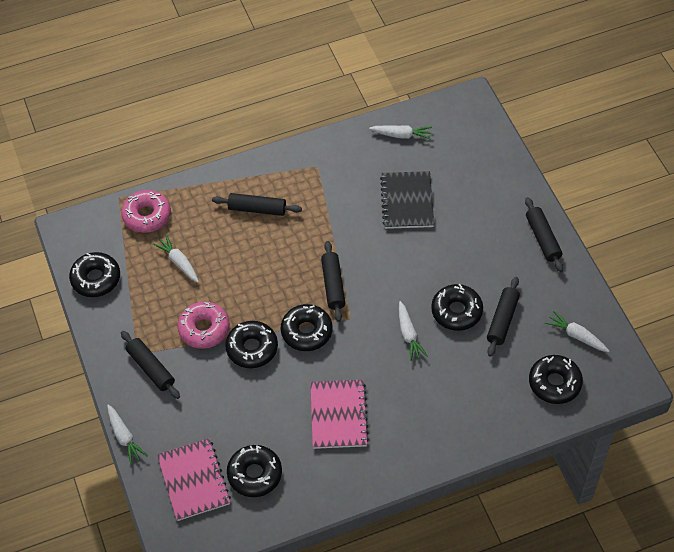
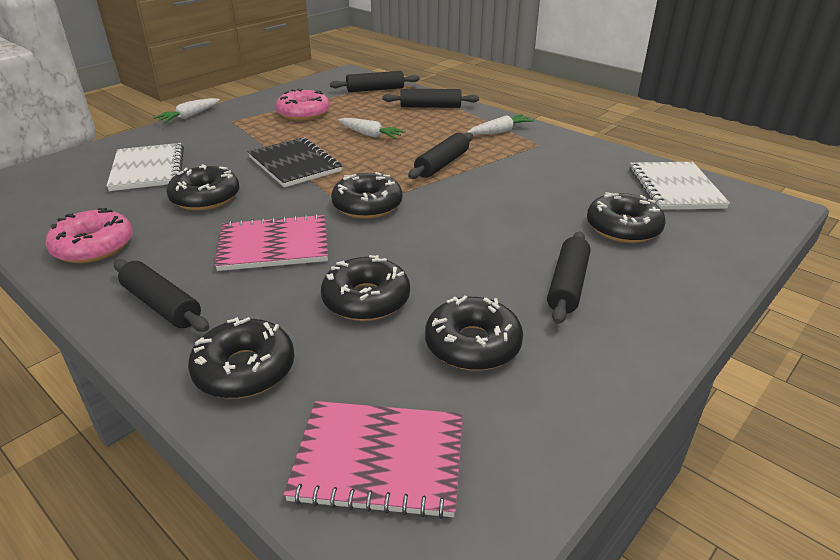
white carrot: [107,404,148,465] [153,235,199,283] [369,125,432,140] [399,301,428,361] [545,311,609,352] = 5 -> [153,98,220,123] [338,118,406,139] [467,114,534,135] = 3
white notebook: none = 0 -> [107,143,184,191] [629,162,730,210] = 2

